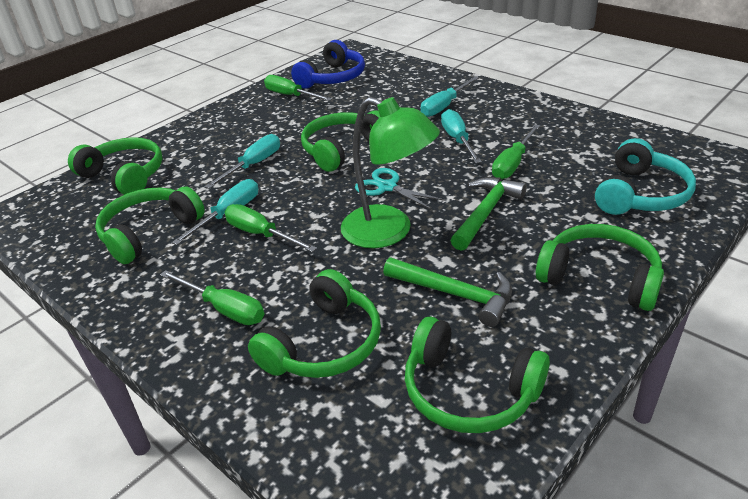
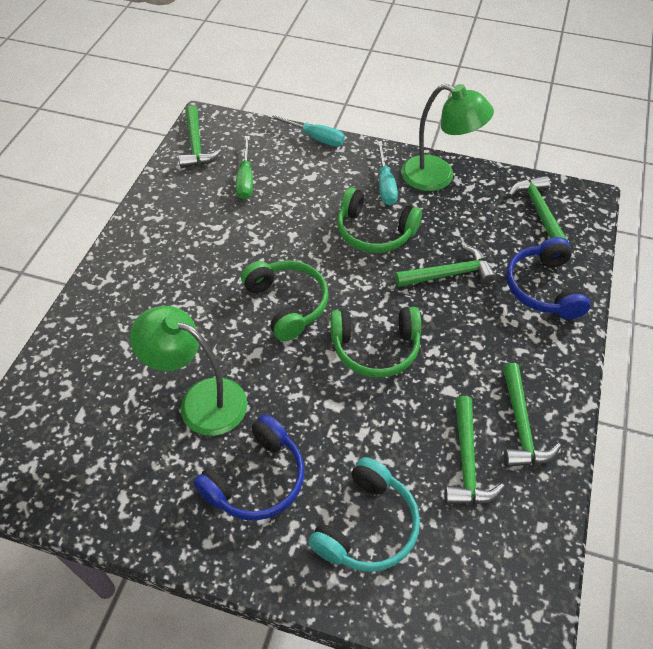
blue headphones: [291,40,365,89] = 1 -> [193,414,305,521] [506,237,591,319] = 2
green hammer: [383,258,512,327] [450,177,527,251] = 2 -> [178,105,221,168] [395,245,496,287] [444,396,505,504] [503,363,561,467] [508,176,568,241] = 5
green headphones: [68,137,163,195] [95,186,205,264] [248,269,381,378] [301,110,380,172] [405,317,550,433] [536,224,664,311] = 6 -> [241,260,329,341] [330,307,421,378] [337,187,422,253] = 3
green lamp: [341,97,440,248] = 1 -> [130,306,247,436] [401,84,494,191] = 2
green screwdriver: [160,270,265,325] [225,204,317,252] [264,75,332,101] [492,124,540,179] = 4 -> [236,136,253,200] = 1
turquoise scissors: [355,168,445,210] = 1 -> none = 0
turquoise screwdriver: [172,179,258,245] [205,134,280,189] [421,76,479,117] [441,109,482,163] = 4 -> [268,114,345,146] [377,141,398,205] = 2

